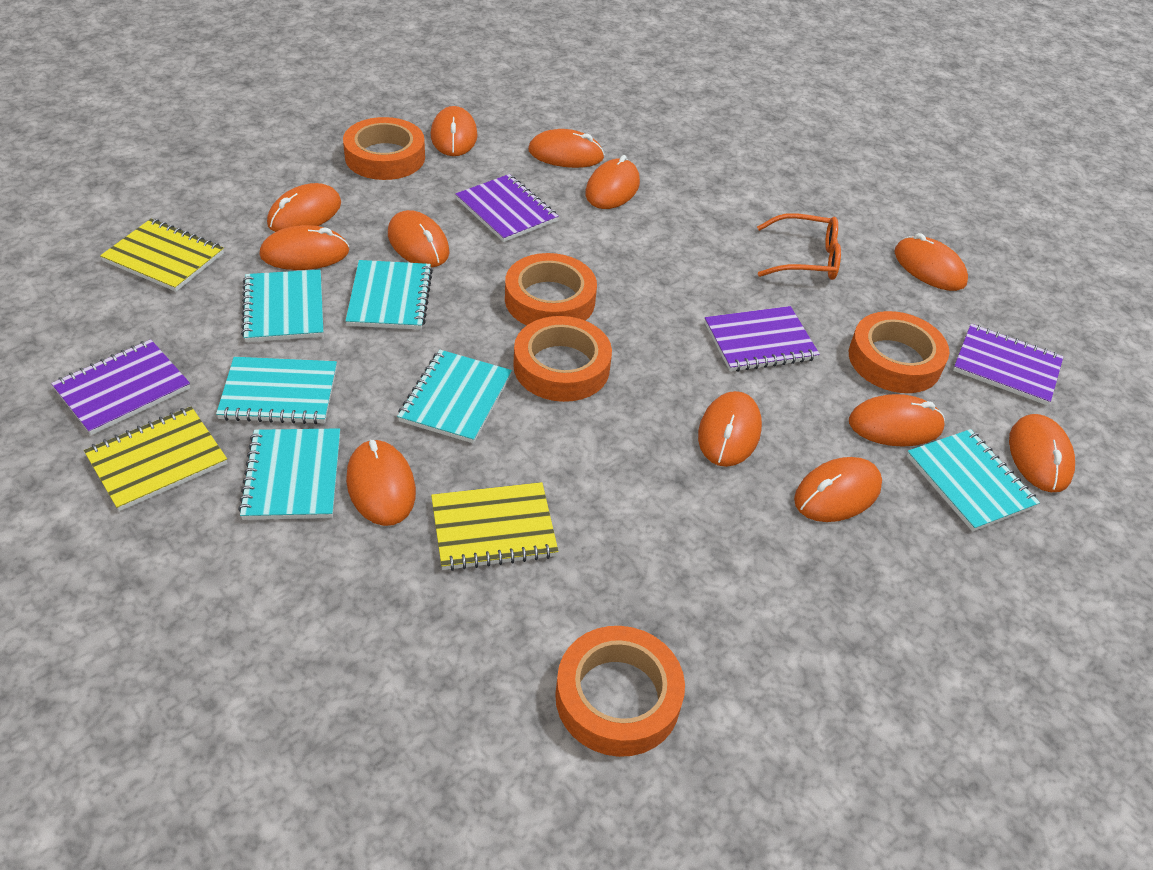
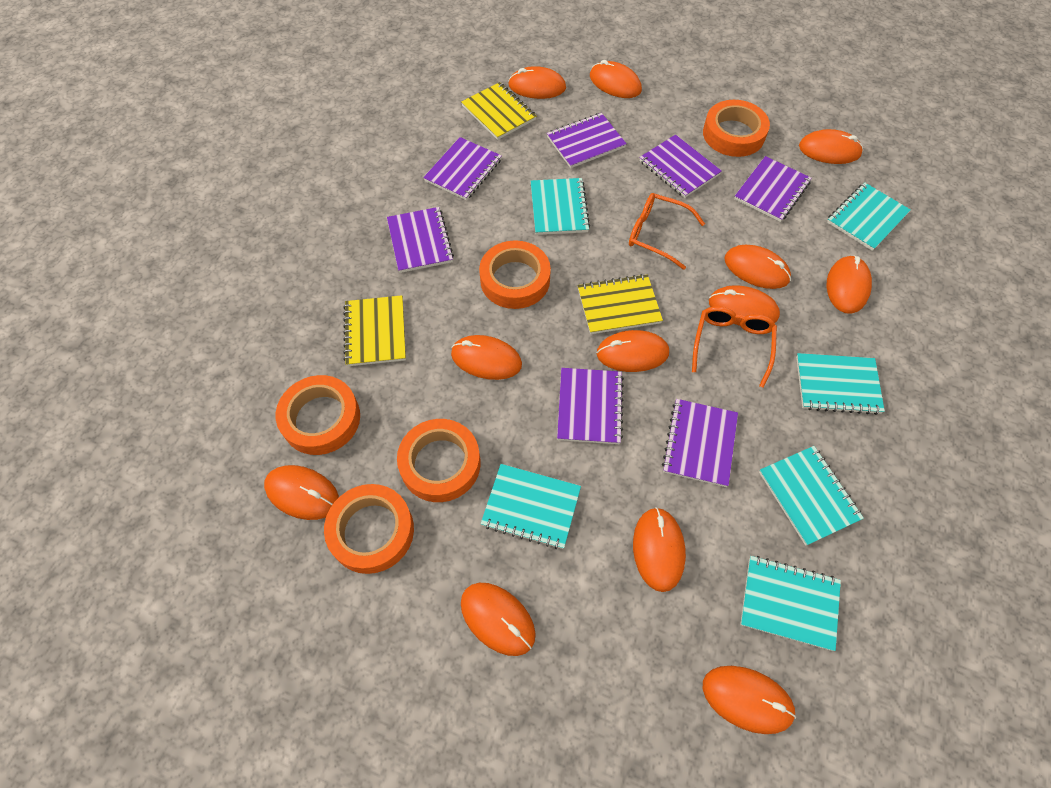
orange glasses: [757,213,841,280] = 1 -> [629,193,705,270] [692,306,777,388] = 2
purple notebook: [51,339,190,435] [455,174,558,242] [705,306,820,372] [953,324,1063,405] = 4 -> [387,207,454,273] [423,137,502,200] [547,113,627,168] [557,368,624,444] [639,135,722,198] [662,399,738,487] [734,156,812,222] = 7

